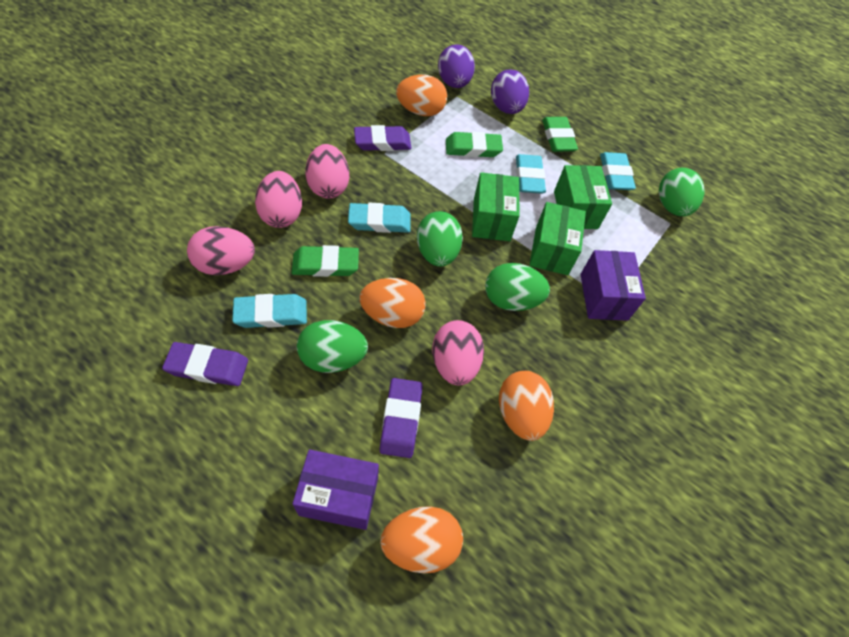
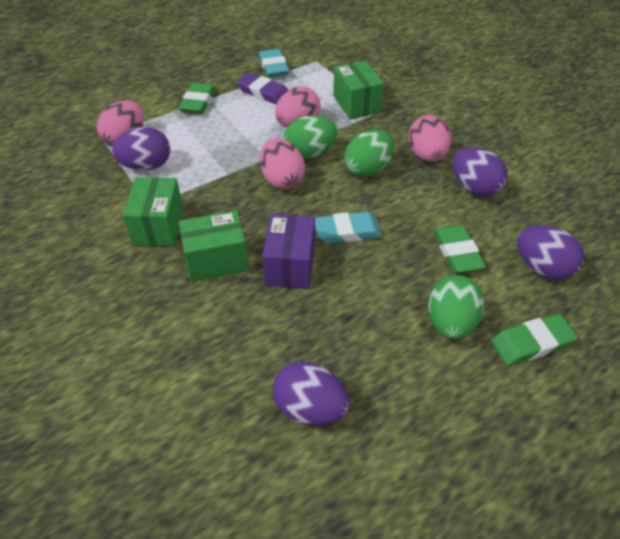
green egg: [297,320,368,373] [417,211,463,267] [485,263,550,311] [659,168,704,216] = 4 -> [284,115,338,159] [345,130,394,177] [428,275,484,339] = 3
orange egg: [360,278,426,328] [380,506,463,573] [396,75,447,116] [499,371,554,441] = 4 -> none = 0
purple box: [292,449,379,530] [580,250,646,321] = 2 -> [262,214,315,289] = 1
purple egg: [438,44,475,88] [491,69,529,114] = 2 -> [112,127,170,170] [273,361,350,426] [452,147,508,197] [517,225,584,280] = 4
purple eraser: [162,342,248,386] [354,125,411,151] [380,378,423,458] = 3 -> [237,73,288,105] = 1
turquoise eraser: [232,294,307,328] [348,203,411,233] [516,154,546,194] [600,152,636,190] = 4 -> [259,49,289,77] [315,212,382,243] = 2

